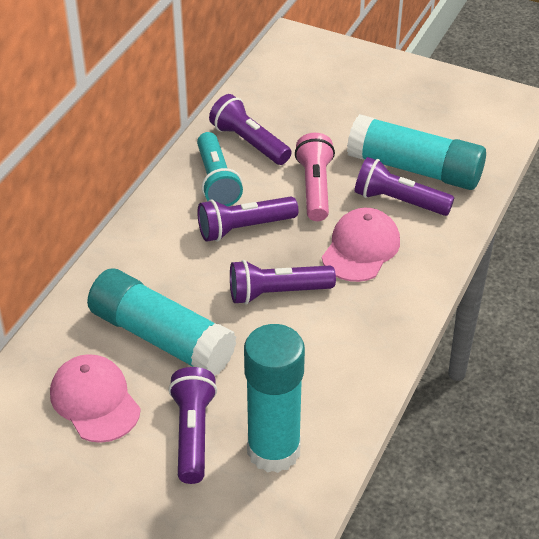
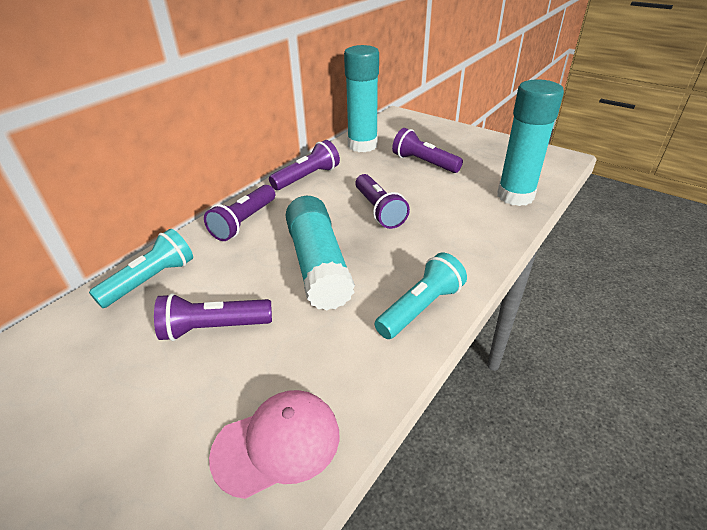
pink cap: [50,354,141,443] [322,208,400,282] = 2 -> [209,390,339,499] = 1
pink flashlight: [295,133,335,221] = 1 -> none = 0
turquoise flashlight: [197,132,243,206] = 1 -> [89,229,193,308] [374,253,467,339] = 2

